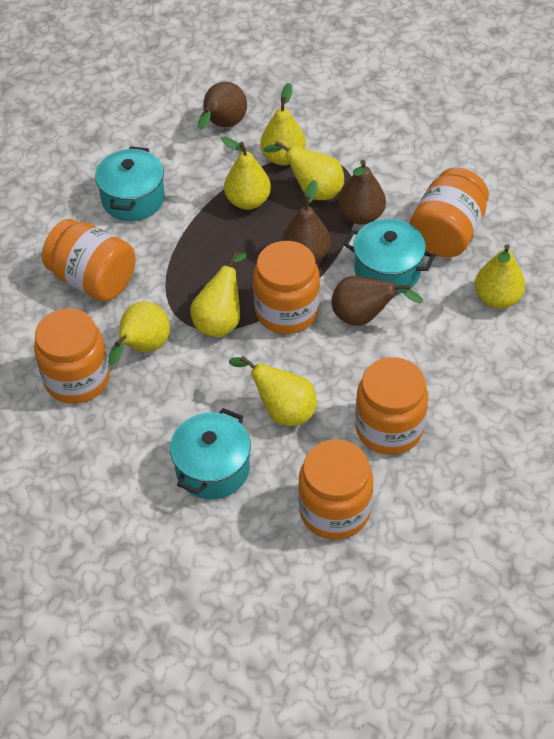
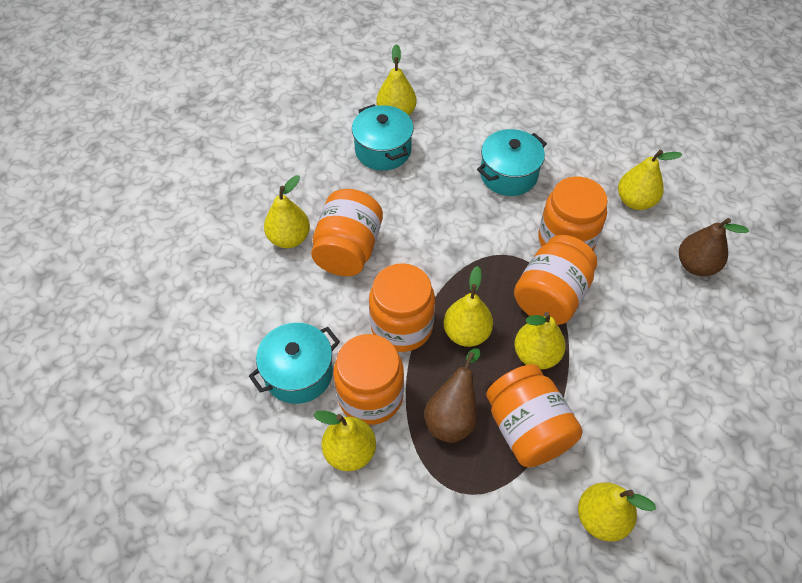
brown pear: [198,82,247,130] [282,180,331,262] [332,276,423,326] [338,160,386,225] = 4 -> [424,348,481,443] [679,218,749,276] = 2

